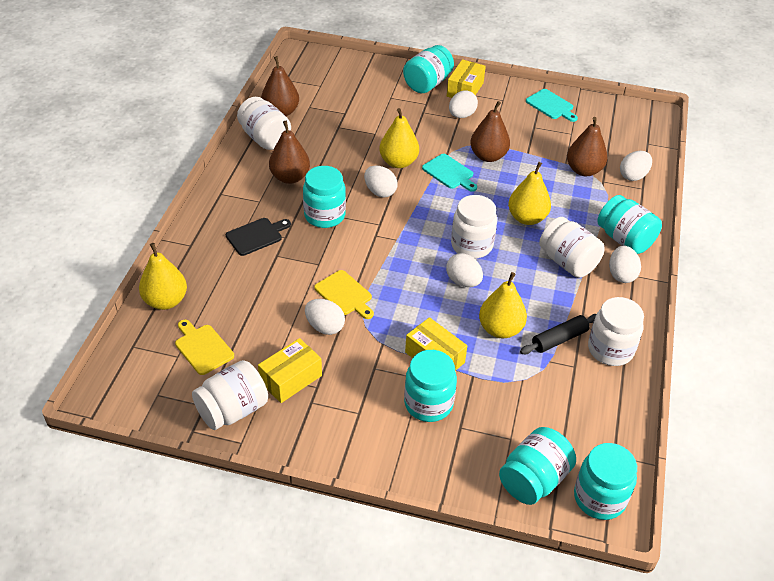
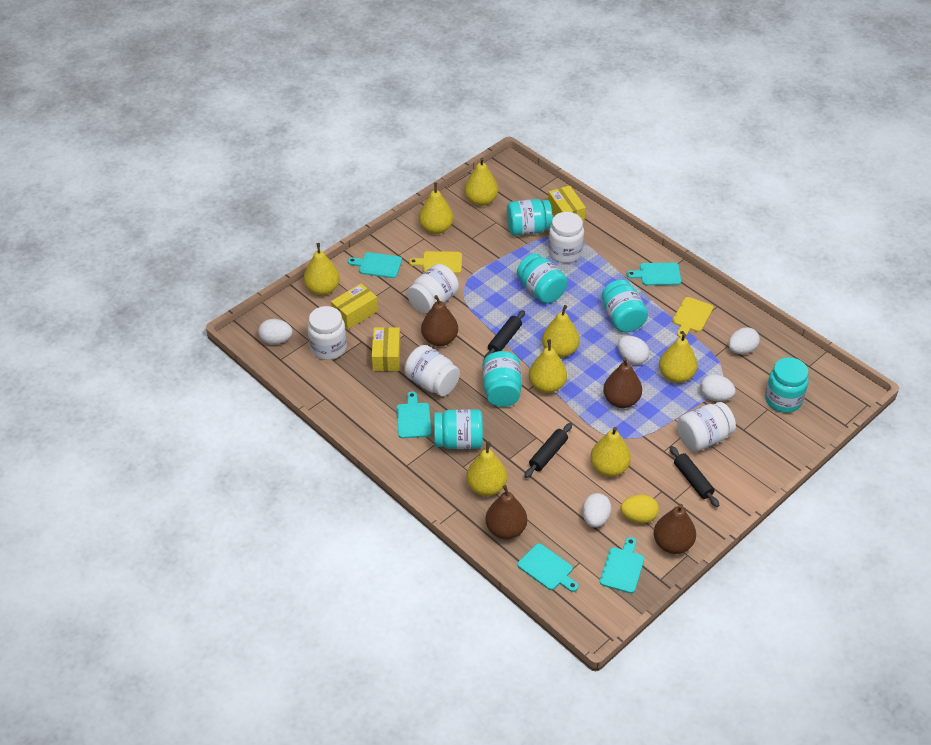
black cutting board: [226,218,291,256] = 1 -> none = 0
black rolling pin: [520,314,596,354] = 1 -> [484,310,525,359] [524,423,572,478] [669,446,719,507] = 3
turquoise cutting board: [422,154,477,192] [526,89,578,122] = 2 -> [348,252,402,278] [397,391,431,438] [518,544,578,592] [600,537,644,593] [626,263,681,285] = 5
white egg: [305,299,345,335] [364,165,398,198] [446,253,483,287] [449,90,478,118] [609,246,641,283] [620,151,652,181] = 6 -> [258,319,293,344] [582,493,611,528] [618,336,649,365] [700,374,736,401] [728,327,760,354] = 5
yellow egg: none = 0 -> [620,495,659,523] = 1
yellow pear: [139,243,187,310] [379,108,419,168] [479,272,527,338] [508,162,551,225] = 4 -> [304,243,340,295] [419,182,453,234] [464,158,498,206] [466,441,507,496] [529,339,567,393] [542,305,580,358] [590,427,631,477] [659,333,698,383] = 8

